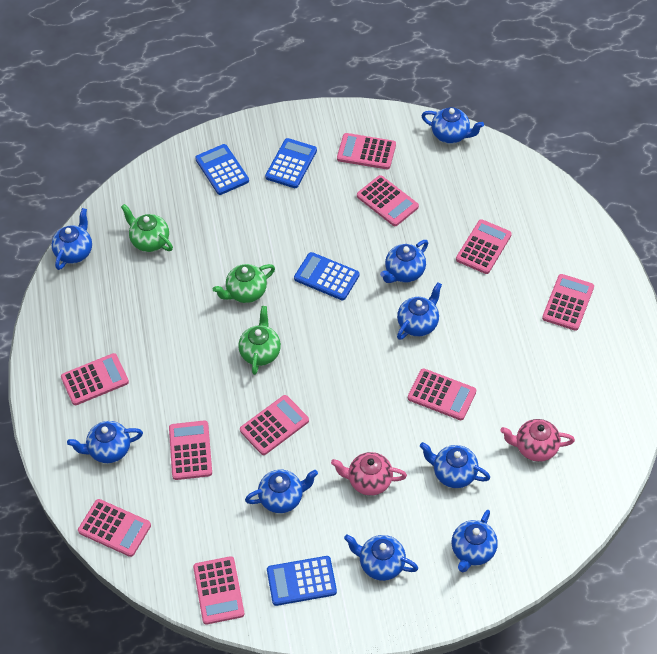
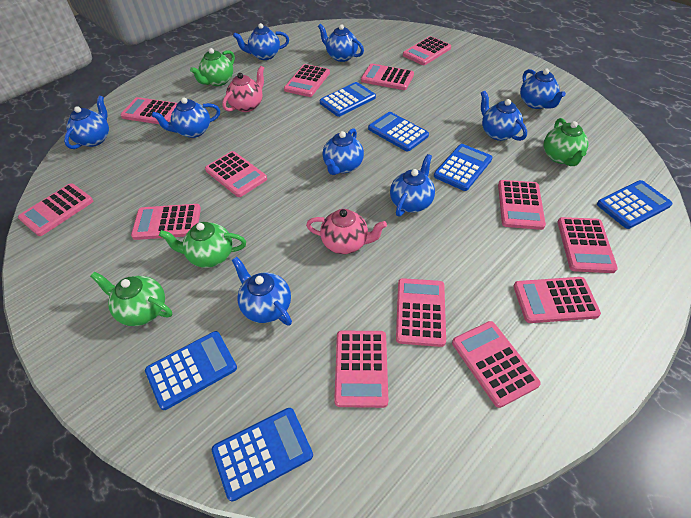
blue calculator: [195,144,249,195] [265,138,317,188] [267,556,337,606] [294,252,360,300] = 4 -> [145,331,237,410] [212,408,313,501] [320,82,376,117] [368,112,429,152] [434,144,493,191] [597,180,673,229] = 6
green teapot: [121,204,173,252] [213,264,275,303] [238,306,281,375] = 3 -> [90,271,172,326] [159,222,246,268] [190,48,235,86] [544,118,588,166] = 4
pink calculator: [61,353,129,405] [78,499,151,557] [169,420,212,480] [193,556,244,625] [240,395,309,455] [337,133,396,169] [357,175,419,226] [408,368,476,420] [456,219,512,274] [542,274,594,331] = 10 -> [18,183,93,236] [120,97,177,124] [131,204,201,240] [205,151,267,197] [284,64,330,97] [334,331,389,408] [361,64,414,90] [396,278,446,347] [403,36,451,65] [452,321,541,408] [498,180,546,230] [513,277,601,323] [558,217,618,273] = 13

